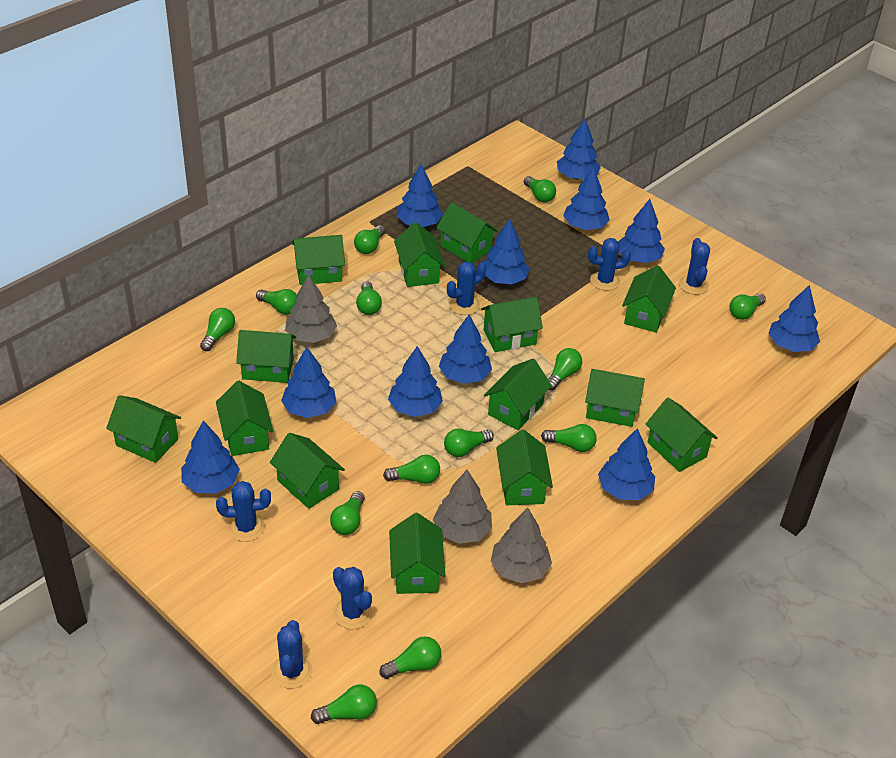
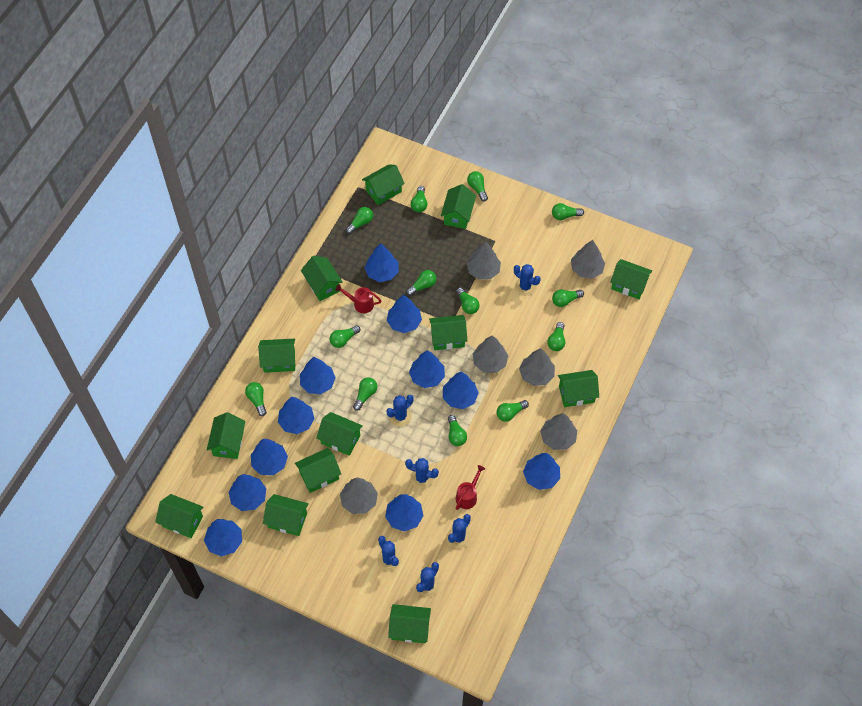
green house: [106,395,181,463] [216,381,273,456] [236,330,296,383] [270,433,345,509] [292,235,345,285] [389,513,446,594] [394,222,445,287] [436,202,498,263] [481,297,543,352] [484,359,552,430] [496,429,553,505] [585,369,645,427] [622,265,676,333] [646,398,718,472] = 14 -> [155,494,204,538] [207,412,245,459] [258,339,295,373] [263,494,309,536] [295,448,341,493] [301,256,343,301] [316,412,363,456] [362,165,405,205] [388,604,431,643] [429,315,467,350] [441,184,476,229] [558,370,599,407] [610,259,652,299] = 13
grey tree: [285,274,337,343] [433,470,492,544] [491,508,552,583] = 3 -> [340,477,378,514] [466,241,501,280] [473,335,508,373] [519,348,555,386] [540,413,577,450] [571,240,605,279] = 6
red watering can: none = 0 -> [335,284,381,313] [456,465,485,510] = 2

